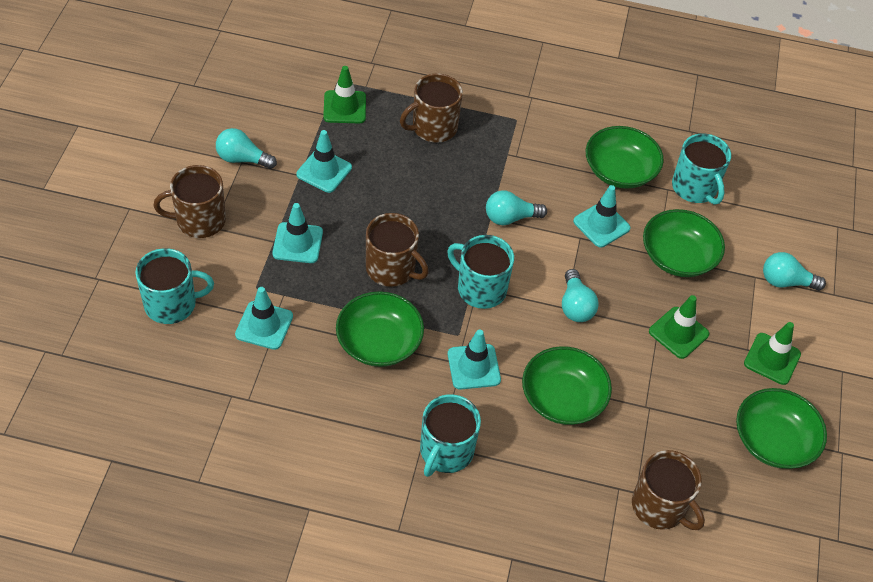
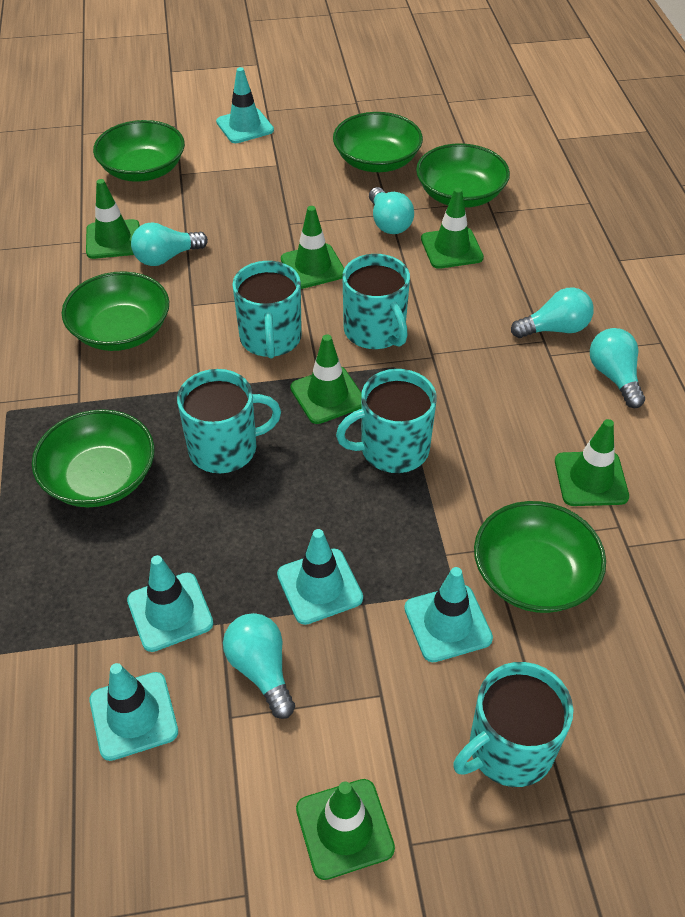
brown mug: [154,165,226,238] [366,213,429,287] [400,73,463,143] [632,450,705,530] = 4 -> none = 0
green bowl: [336,291,424,367] [522,346,612,425] [586,126,664,189] [643,209,725,277] [736,388,827,469] = 5 -> [32,409,155,507] [62,271,169,351] [93,120,185,182] [333,112,423,172] [416,143,510,208] [474,501,606,613] = 6
green traffic cone: [323,66,366,124] [649,295,709,359] [744,322,801,385] = 3 -> [86,179,140,259] [281,206,344,289] [290,334,362,424] [296,779,395,880] [421,188,484,269] [555,419,629,506] = 6
turquoise light bulb: [216,128,277,169] [486,190,547,225] [562,269,599,322] [763,252,826,291] = 4 -> [131,222,208,266] [223,613,295,719] [369,187,414,234] [511,288,593,338] [590,328,645,408] = 5
turquoise mug: [135,248,214,324] [420,394,481,477] [447,235,514,309] [672,134,731,205] = 4 -> [177,369,281,473] [232,261,302,358] [336,369,437,473] [342,254,410,349] [453,662,573,787] = 5

